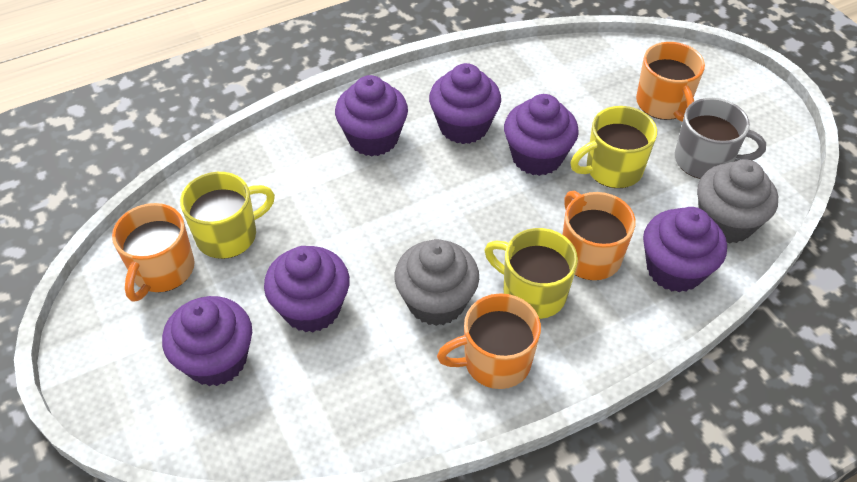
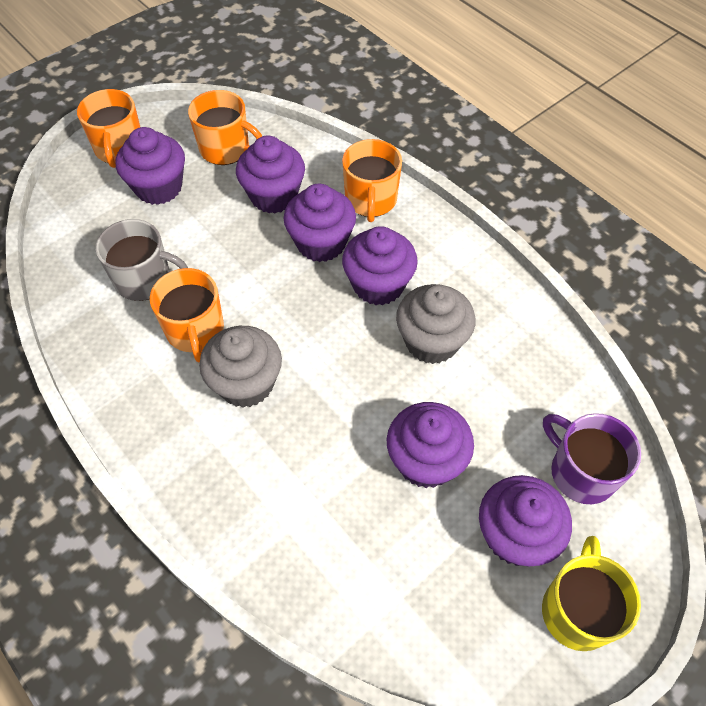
purple mug: none = 0 -> [543,413,641,504] = 1
yellow mug: [180,172,275,259] [484,228,578,319] [570,106,657,188] = 3 -> [542,536,641,651] = 1

